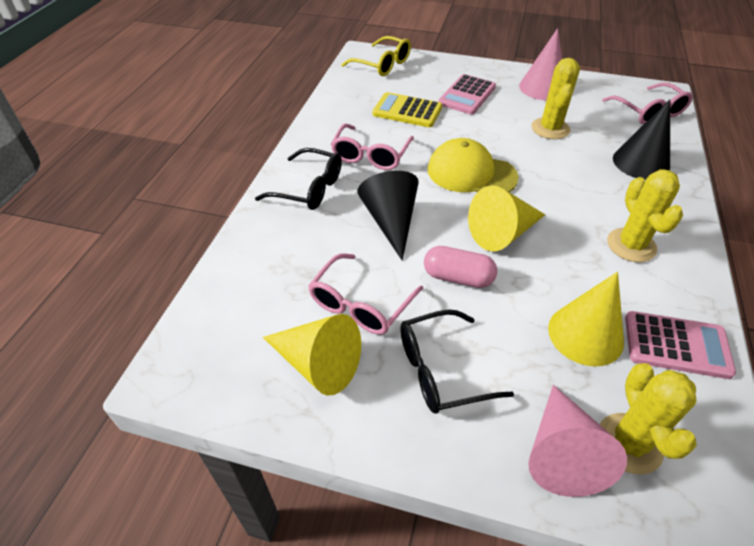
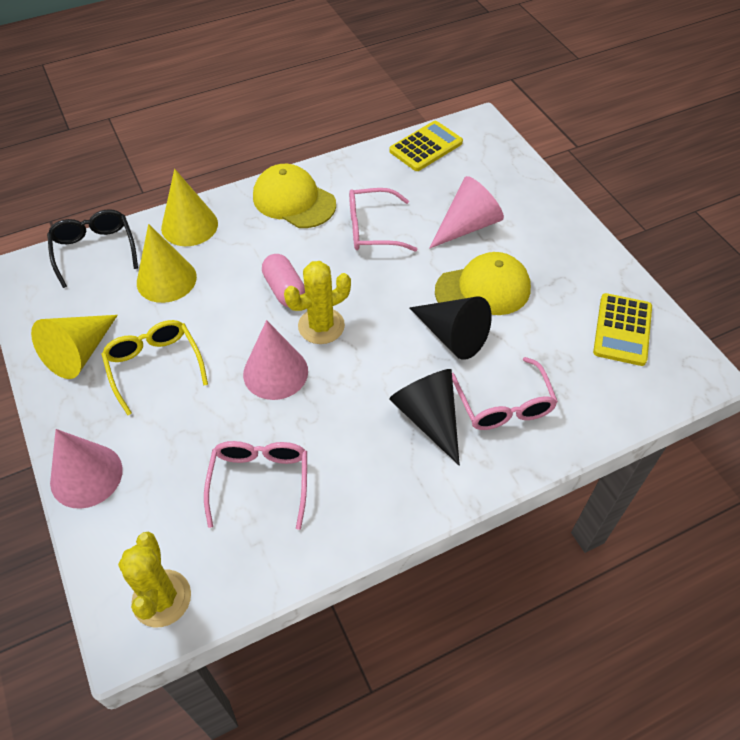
black glasses: [255,148,342,210] [400,309,514,414] = 2 -> [47,209,138,288] = 1
pink calculator: [439,74,496,114] [625,311,736,379] = 2 -> none = 0
pink cone: [519,28,562,100] [528,385,627,497] = 2 -> [50,429,123,509] [243,320,308,400] [429,176,504,249] = 3
yellow cactus: [531,58,580,139] [599,363,697,475] [607,169,683,262] = 3 -> [118,532,191,628] [284,261,351,344] = 2
yellow calculator: [373,92,442,127] = 1 -> [390,121,463,171] [593,293,652,366] = 2
yellow cap: [428,138,518,192] = 1 -> [253,164,336,228] [435,252,531,315] = 2

